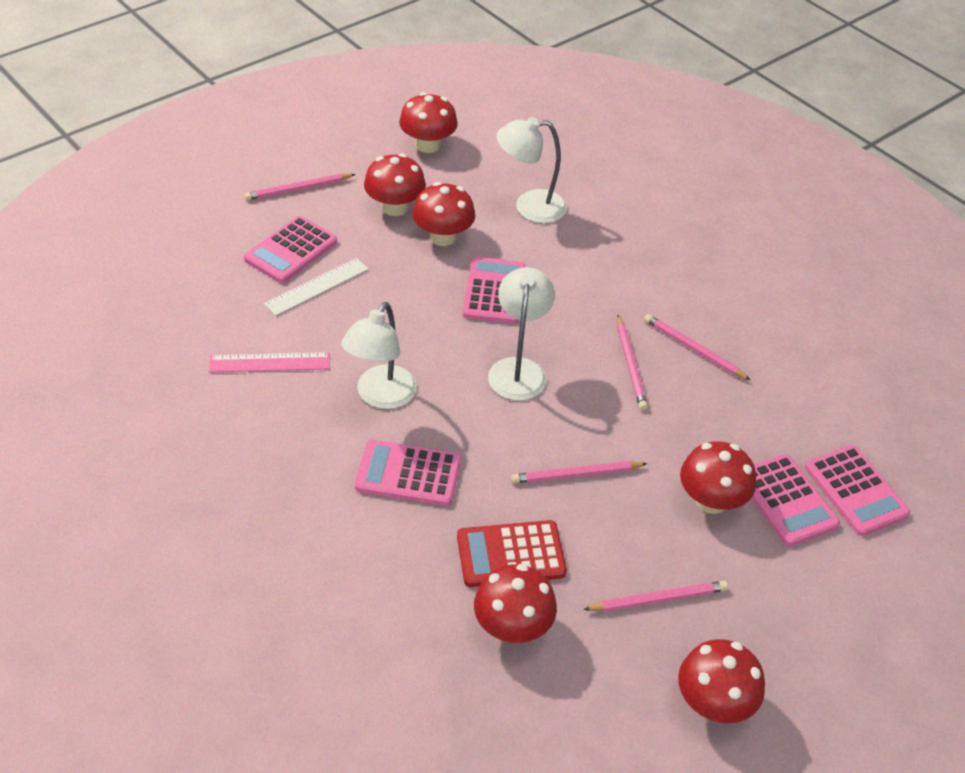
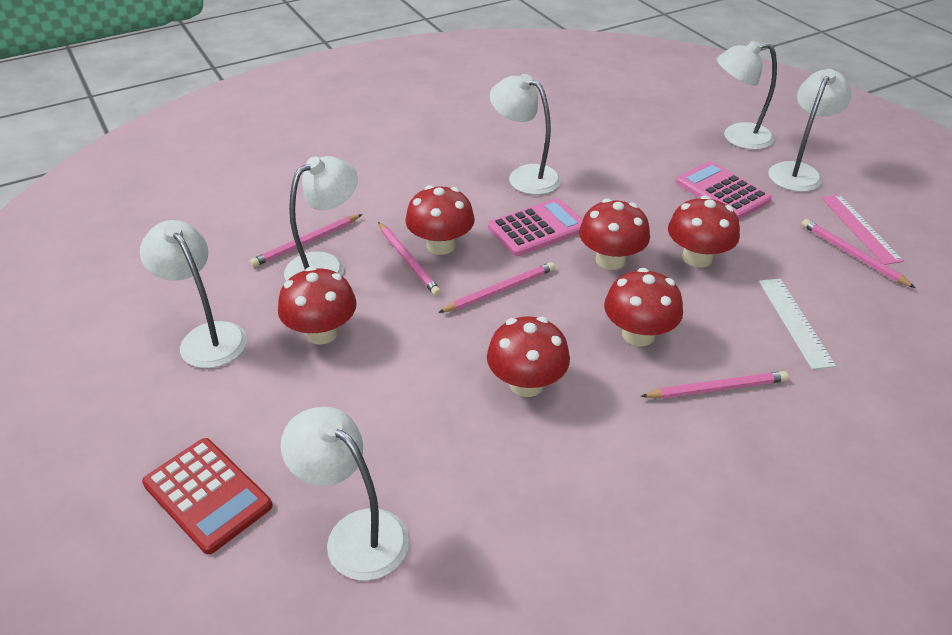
pink calculator: [244,216,337,283] [355,440,461,506] [462,257,525,324] [751,454,840,546] [805,445,910,536] = 5 -> [488,198,583,256] [676,161,771,219] = 2
white lamp: [341,302,417,409] [488,267,555,401] [496,117,567,223] = 3 -> [140,220,247,368] [281,407,409,581] [284,156,358,281] [490,74,561,195] [717,40,777,150] [768,69,851,192] = 6

